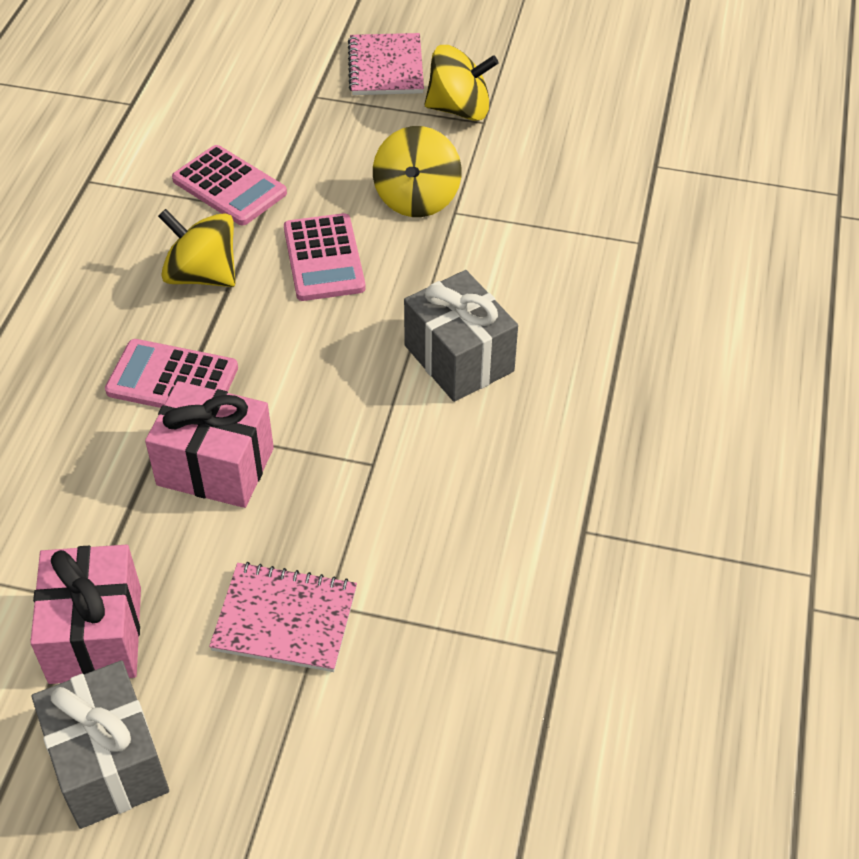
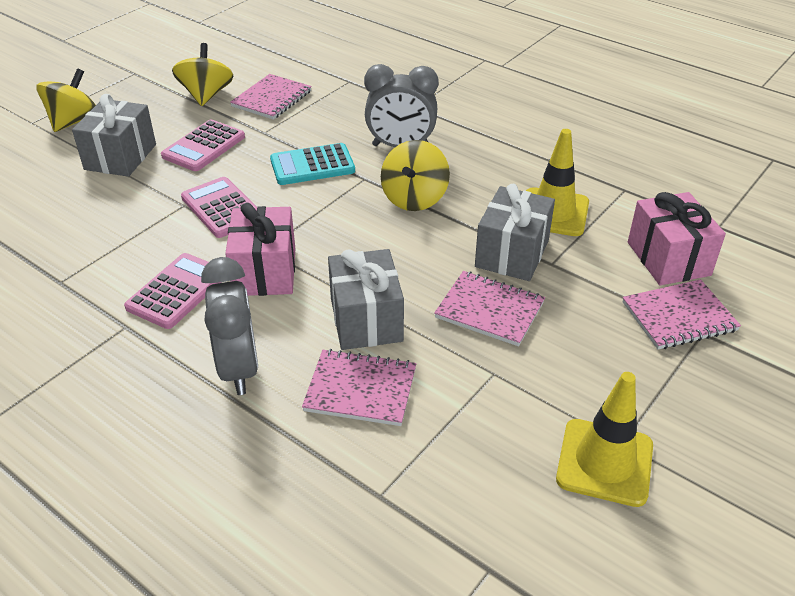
grey clock: none = 0 -> [201,257,258,395] [364,64,439,147] = 2
grey gift: [32,660,169,829] [404,270,518,402] = 2 -> [72,94,156,177] [328,249,404,350] [475,184,555,281] = 3
pink notebook: [209,562,357,672] [348,33,424,95] = 2 -> [230,74,312,120] [302,349,416,426] [434,271,545,346] [623,279,741,349] = 4
turquoise calculator: none = 0 -> [270,143,355,185] = 1
yellow traffic cone: none = 0 -> [526,129,589,236] [556,372,653,507] = 2

